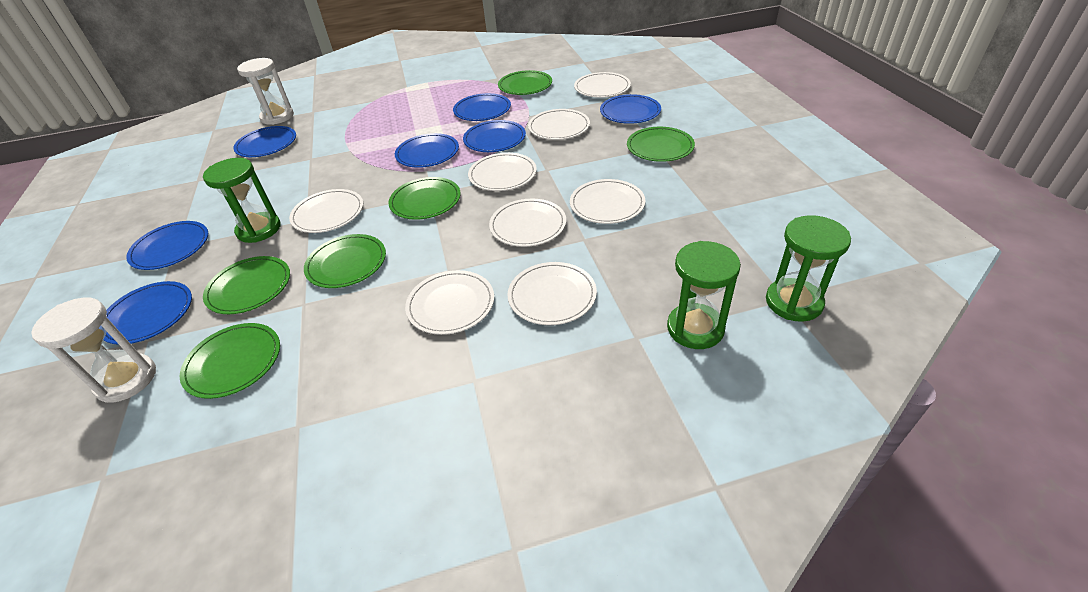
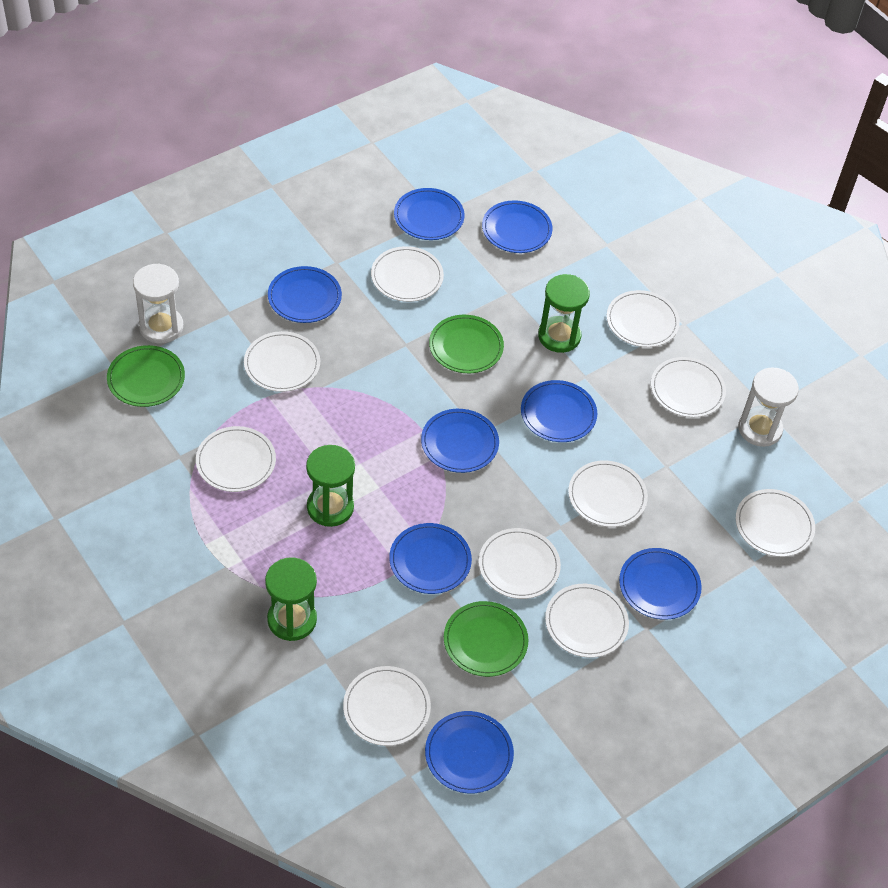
blue plate: [104,281,192,345] [126,221,208,270] [234,126,296,157] [395,133,459,168] [453,93,511,121] [463,120,526,152] [600,94,661,124] = 7 -> [268,266,342,323] [389,523,472,594] [394,188,464,240] [421,409,499,473] [425,711,514,793] [482,200,552,253] [521,380,597,442] [619,548,702,620] = 8
green plate: [180,323,280,399] [203,256,290,314] [304,234,386,288] [389,177,461,220] [498,70,552,95] [627,127,695,162] = 6 -> [107,345,185,407] [429,315,504,373] [444,601,528,677] = 3
white plate: [289,189,363,233] [405,270,494,335] [468,153,537,191] [489,199,566,247] [508,262,597,325] [528,109,590,140] [570,179,645,224] [574,72,631,98] = 8 -> [196,426,276,492] [244,331,320,392] [343,666,431,746] [371,246,444,302] [479,528,561,599] [545,584,629,658] [568,460,648,527] [607,290,680,347] [651,357,726,418] [736,489,815,557] = 10

